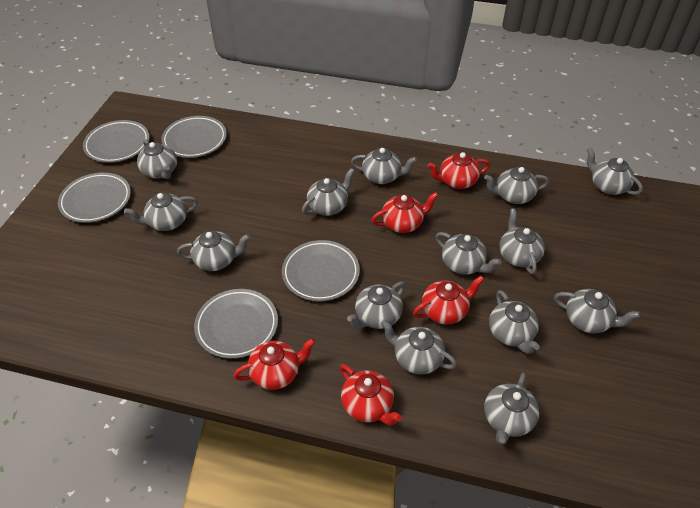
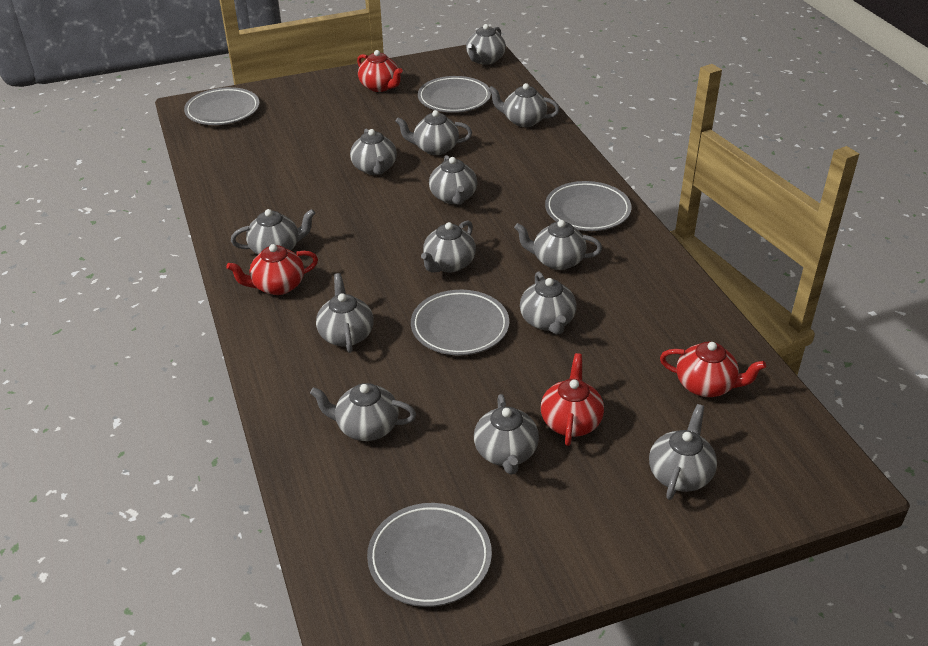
grey teapot: [124,193,198,231] [137,139,177,179] [177,231,251,271] [302,168,355,216] [347,282,406,329] [351,148,417,184] [381,320,457,375] [435,232,501,275] [484,167,549,204] [484,373,539,445] [489,290,540,354] [499,208,545,274] [554,289,640,333] [587,147,643,195] = 14 -> [231,209,316,254] [310,383,416,441] [316,273,374,353] [350,128,397,175] [395,110,472,155] [421,221,476,273] [429,155,477,205] [466,24,506,65] [474,394,539,475] [488,83,560,127] [514,220,602,270] [520,272,576,335] [649,404,717,500] = 13
red teapot: [234,338,316,390] [340,364,402,425] [372,192,439,233] [413,276,485,325] [428,152,490,189] = 5 -> [226,244,318,295] [357,50,403,92] [541,353,604,446] [660,342,766,397] = 4

